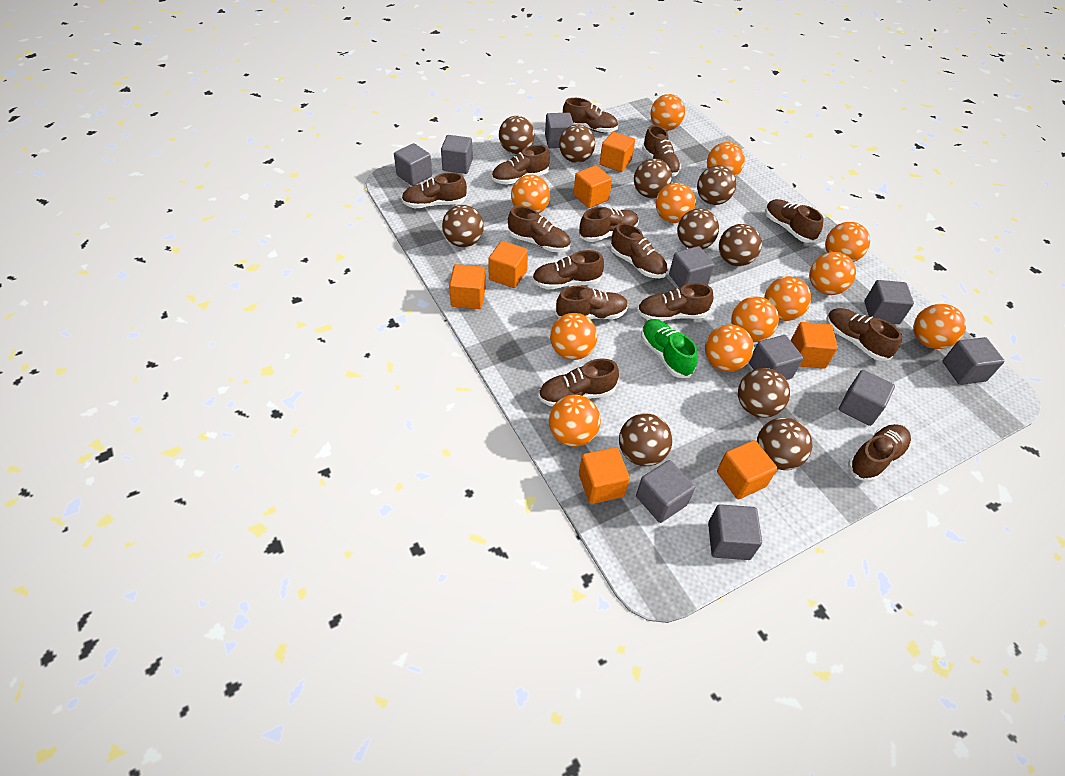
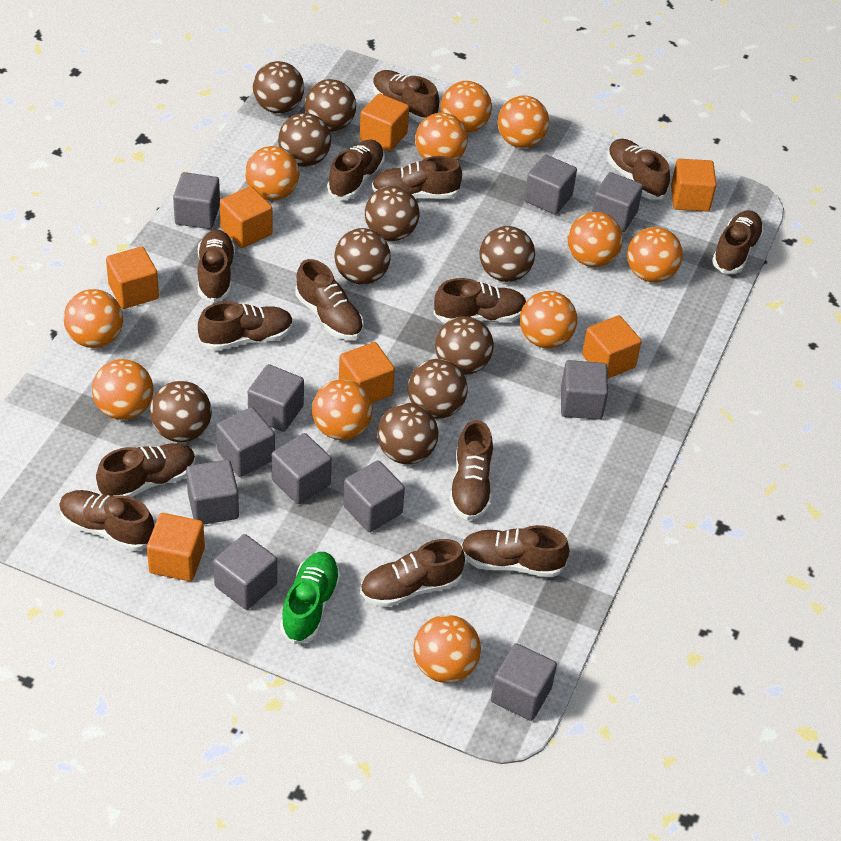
grey cube: [394,143,432,186] [441,135,473,174] [545,113,574,148] [636,460,695,523] [669,246,715,288] [708,504,762,560] [749,335,803,380] [839,370,895,426] [865,280,914,324] [943,337,1005,385] = 10 -> [173,172,220,229] [186,460,239,525] [213,534,277,610] [216,407,275,477] [248,364,304,432] [271,433,332,504] [343,460,405,532] [491,643,557,721] [524,155,577,215] [561,360,608,420] [592,172,643,232] = 11
orange ball: [511,175,550,213] [549,395,601,447] [550,313,597,360] [651,94,685,131] [656,183,696,223] [705,324,754,372] [707,142,745,177] [731,297,779,342] [764,276,811,321] [809,252,856,295] [825,222,870,262] [914,304,966,349] = 12 -> [64,289,123,348] [92,359,153,420] [245,146,299,201] [312,379,373,440] [413,615,481,683] [415,113,468,160] [441,81,492,133] [497,96,549,148] [520,291,577,349] [568,212,623,267] [627,227,683,282] = 11

